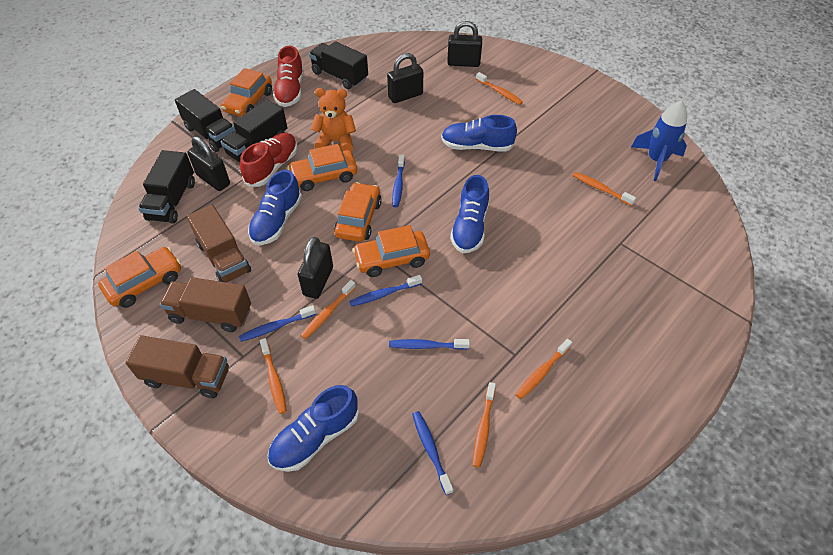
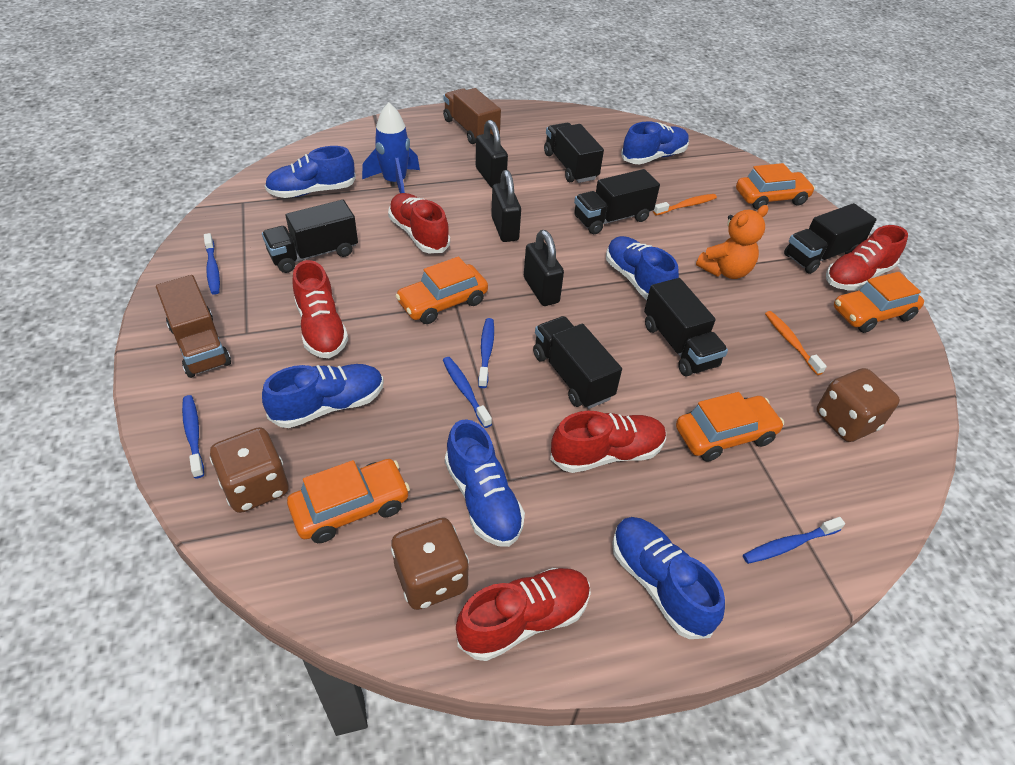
black padlock: [188,136,230,191] [298,237,333,299] [387,53,423,103] [447,21,482,67] = 4 -> [476,120,508,188] [491,170,521,242] [524,230,564,306] = 3
black truck: [138,150,195,224] [175,89,235,152] [220,100,288,162] [309,41,368,89] = 4 -> [262,200,358,273] [533,316,622,409] [544,123,604,183] [574,169,660,234] [644,278,728,377] [784,203,877,274] = 6
blue shoe: [248,170,302,245] [267,385,359,472] [441,115,517,152] [450,175,489,253] = 4 -> [262,364,384,428] [265,146,356,198] [445,419,525,547] [606,236,679,300] [612,517,725,639] [621,121,689,164] = 6
brown dice: none = 0 -> [210,427,289,513] [391,518,469,610] [816,368,900,442] = 3
brown truck: [126,335,229,398] [159,277,251,332] [187,205,251,282] = 3 -> [156,275,231,378] [443,88,501,144] = 2
orange toothbrush: [260,338,287,414] [300,280,356,339] [472,382,496,468] [476,72,523,105] [515,339,572,399] [573,172,636,206] = 6 -> [653,194,717,216] [765,311,827,375] = 2
red shoe: [240,133,298,187] [273,46,304,107] = 2 -> [292,260,348,358] [388,193,450,253] [456,568,591,661] [550,411,666,473] [826,225,908,290] = 5

